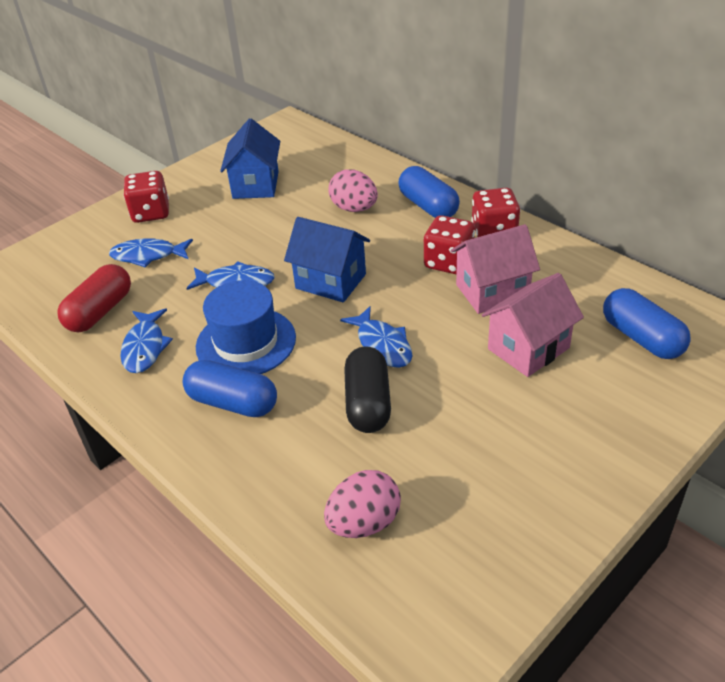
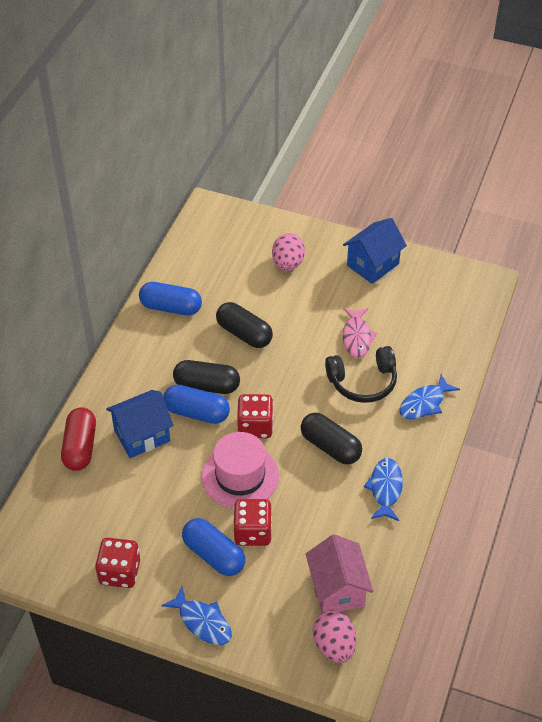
black capsule: [344,346,391,433] = 1 -> [173,360,240,394] [216,302,273,348] [301,413,362,464] = 3
black headphones: none = 0 -> [325,346,397,403] = 1
blue fish: [109,239,193,268] [120,308,173,373] [186,261,275,290] [340,306,412,368] = 4 -> [161,586,232,645] [364,458,403,521] [400,374,460,420] = 3
blue hat: [196,280,296,374] = 1 -> none = 0
pink fish: none = 0 -> [342,308,377,358] = 1
pink hat: none = 0 -> [202,432,279,508] = 1
pink house: [451,224,540,314] [482,273,584,377] = 2 -> [306,534,373,613] = 1

